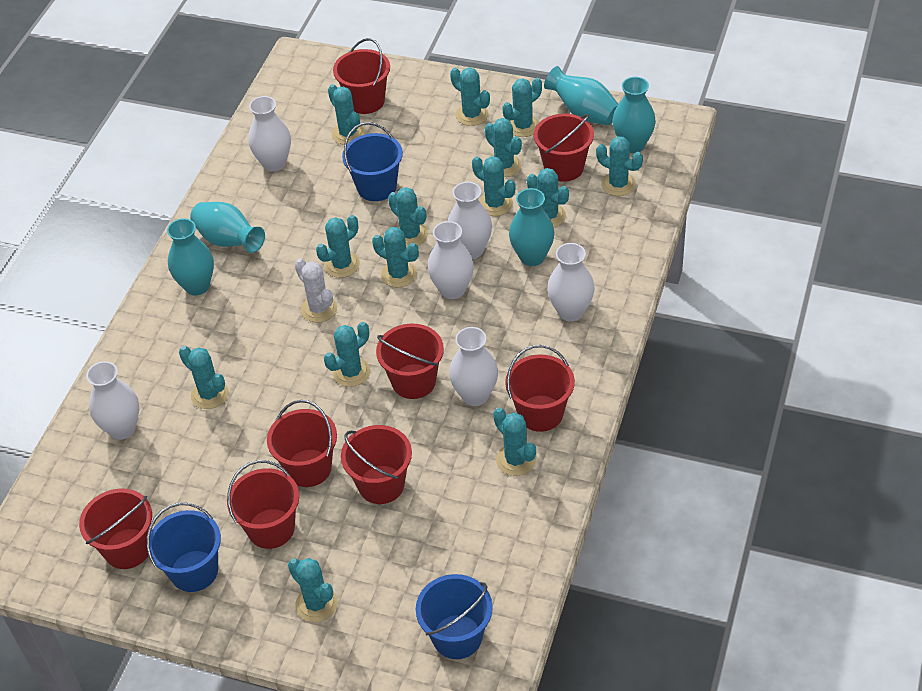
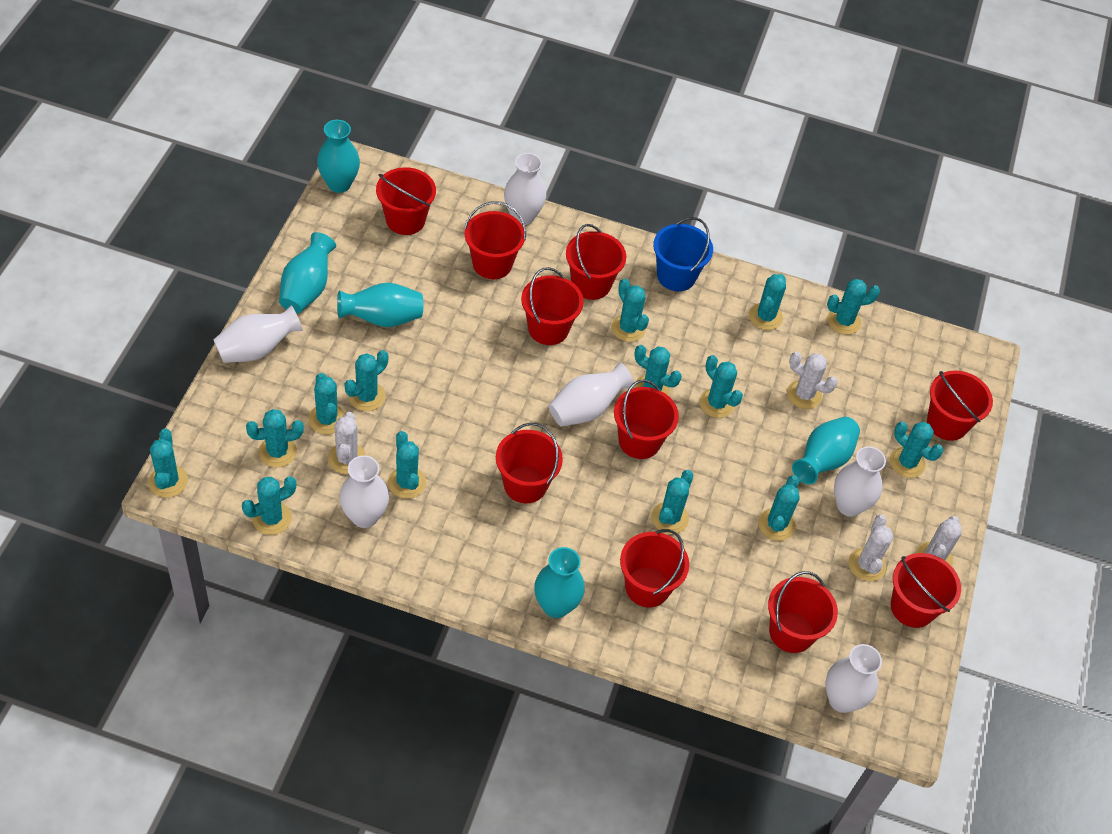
blue bucket: [147,503,221,592] [342,122,403,201] [416,574,493,659] = 3 -> [653,217,713,291] = 1
red bucket: [79,489,152,569] [227,460,299,549] [267,400,337,487] [333,38,390,114] [341,425,412,504] [376,324,444,399] [505,345,575,432] [534,114,594,182] = 8 -> [376,167,436,235] [464,201,526,279] [496,423,563,503] [521,267,584,345] [566,224,626,300] [614,379,679,459] [620,529,689,607] [768,571,838,653] [891,553,961,628] [927,370,993,441] = 10
white cactus: [295,258,337,323] = 1 -> [328,412,366,474] [787,352,838,409] [848,515,894,582] [916,516,962,566] = 4

